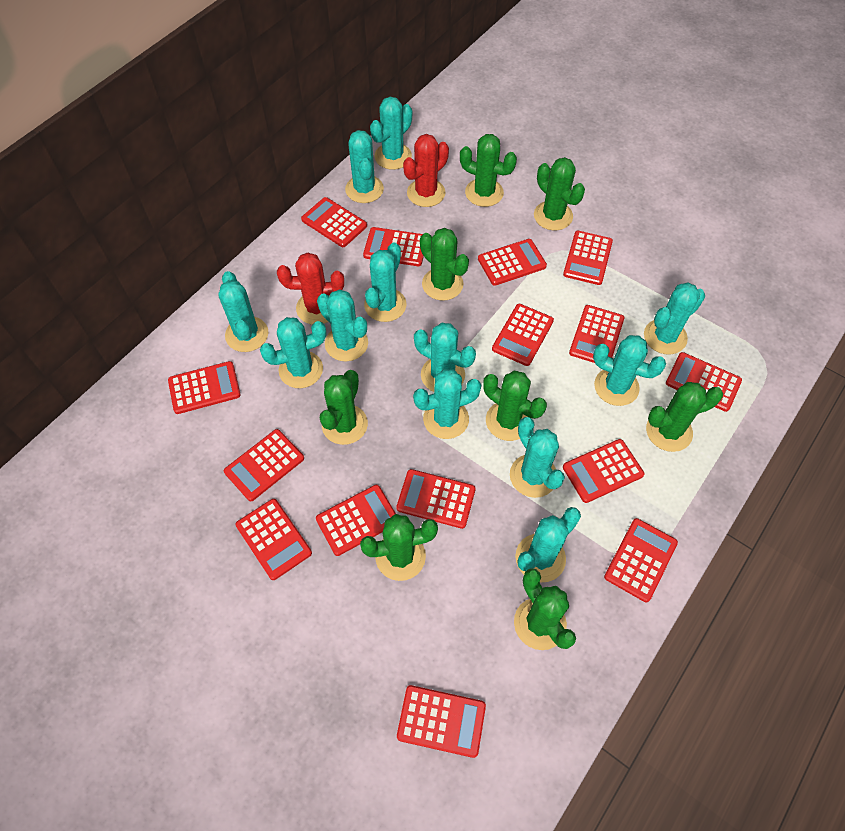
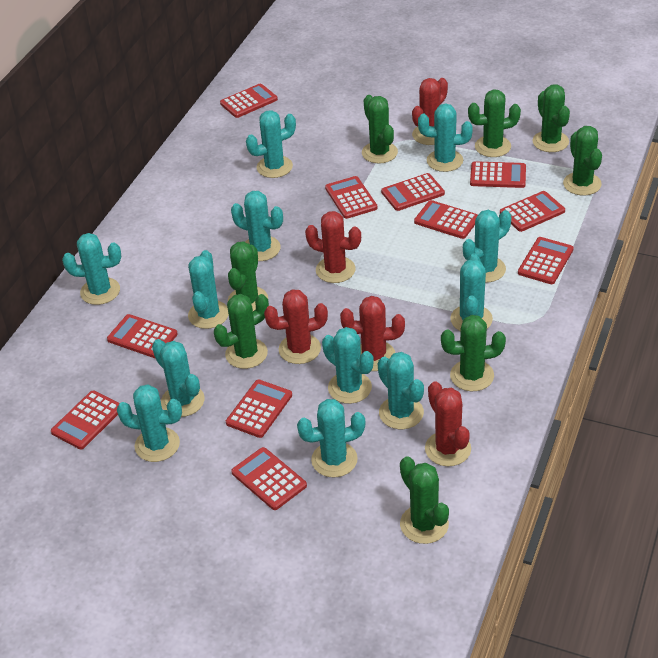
red cactus: [277,253,344,325] [403,134,449,207] = 2 -> [264,289,328,364] [305,211,361,283] [340,296,405,371] [412,78,448,145] [425,381,471,466] = 5
red calculator: [168,361,241,414] [224,429,304,501] [235,499,312,580] [301,197,367,247] [316,485,396,556] [363,227,424,266] [396,469,476,529] [397,685,486,758] [478,239,547,286] [492,304,554,366] [563,231,613,285] [563,439,644,503] [569,305,625,363] [604,518,678,602] [666,352,742,412] = 15 -> [51,391,120,449] [107,314,178,358] [220,83,278,118] [226,380,292,438] [231,447,307,510] [325,176,378,219] [381,173,445,211] [414,200,478,239] [470,161,526,188] [500,191,565,232] [518,237,574,284] = 11

